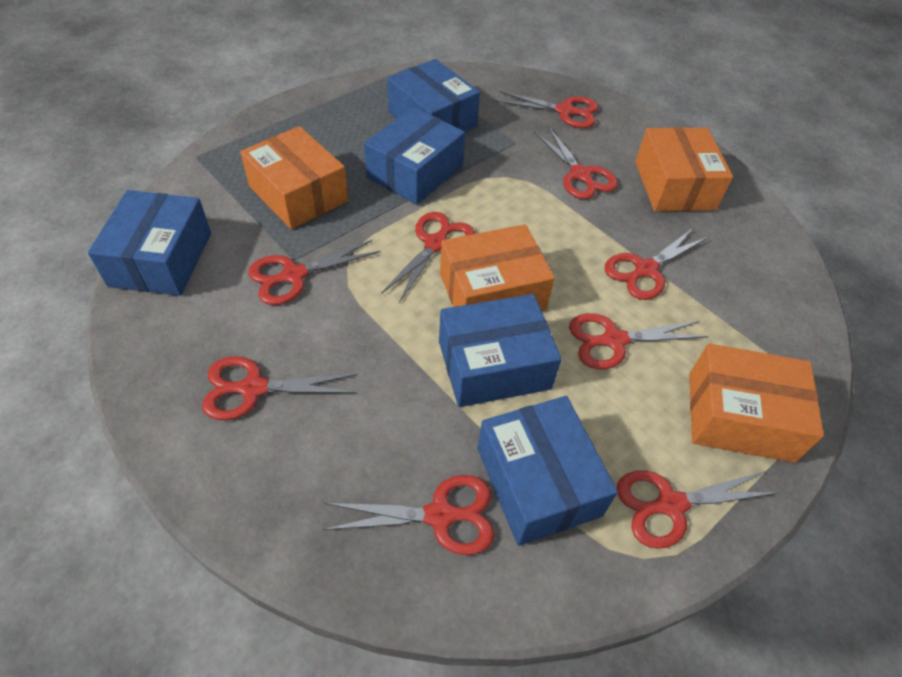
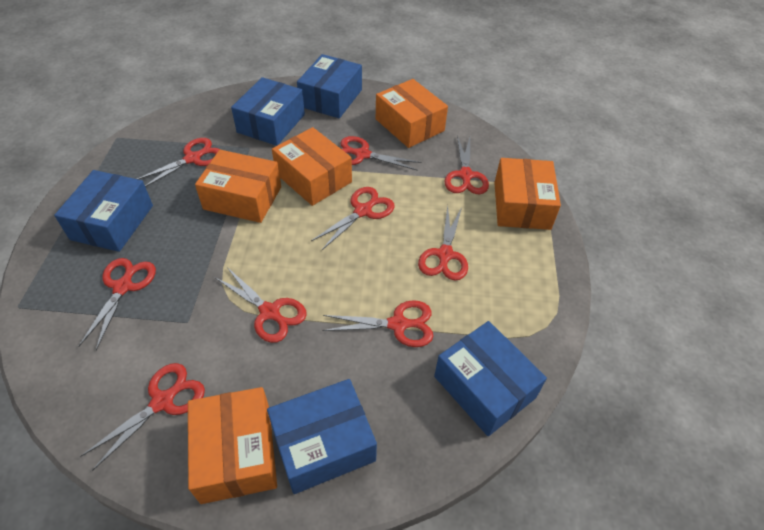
orange box: [240,126,348,229] [440,224,555,311] [635,127,733,211] [689,344,824,463] = 4 -> [188,387,277,504] [195,150,281,223] [272,127,352,206] [376,79,448,148] [494,158,561,230] = 5

